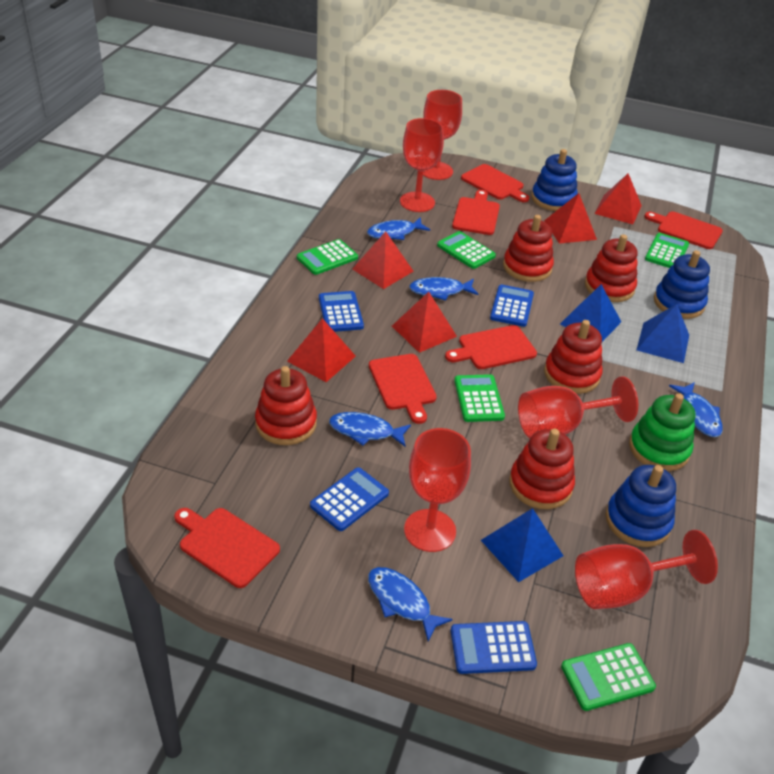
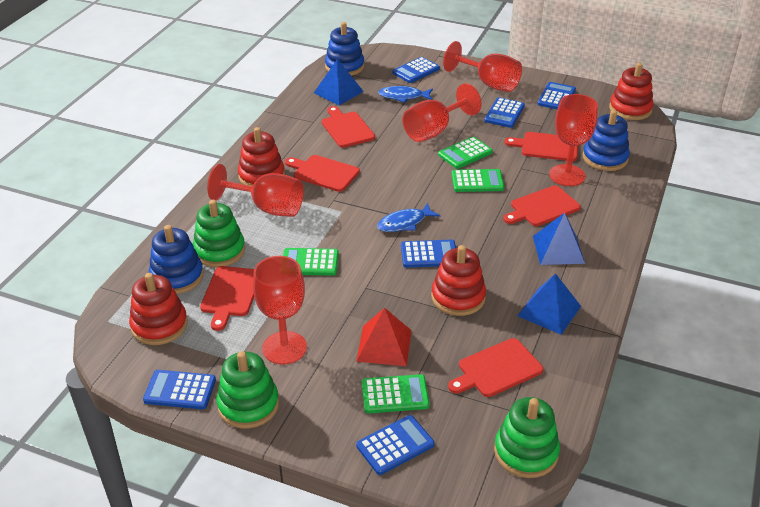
blue calculator: [310,467,389,531] [319,291,364,332] [451,621,537,674] [490,285,534,327] = 4 -> [143,370,216,409] [356,415,434,475] [392,57,440,83] [401,240,456,268] [484,97,525,128] [537,82,576,109] = 6
blue fish: [329,412,411,446] [367,217,430,240] [368,567,453,642] [409,277,478,301] [669,382,723,437] = 5 -> [377,203,440,232] [378,86,433,103] = 2
green calculator: [297,239,358,275] [437,231,496,269] [454,374,505,422] [561,643,656,711] [645,233,689,268] = 5 -> [283,248,339,276] [362,374,430,413] [438,137,493,169] [452,169,504,192] = 4
green stacking toy: [629,393,695,471] = 1 -> [193,200,245,267] [217,351,279,429] [494,397,560,478] = 3
red pyramid: [287,318,356,382] [352,231,414,289] [392,292,457,353] [544,193,597,244] [594,174,642,224] = 5 -> [356,308,412,366] = 1
red stacking toy: [255,366,317,445] [503,215,554,282] [509,429,575,509] [544,320,603,394] [585,234,638,302] = 5 -> [129,273,188,345] [238,127,285,186] [431,245,486,316] [609,63,654,120] = 4

